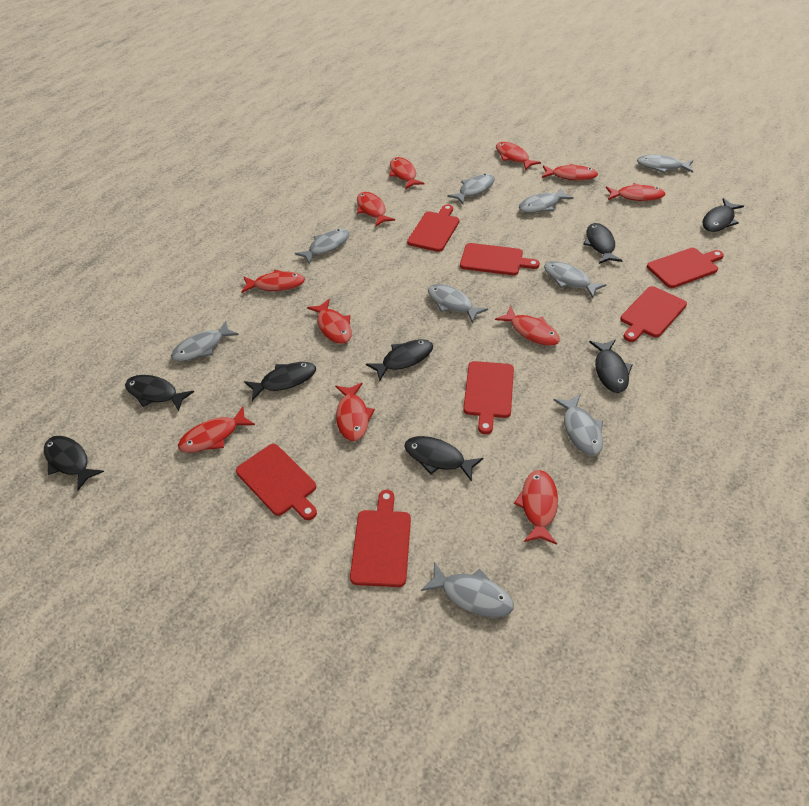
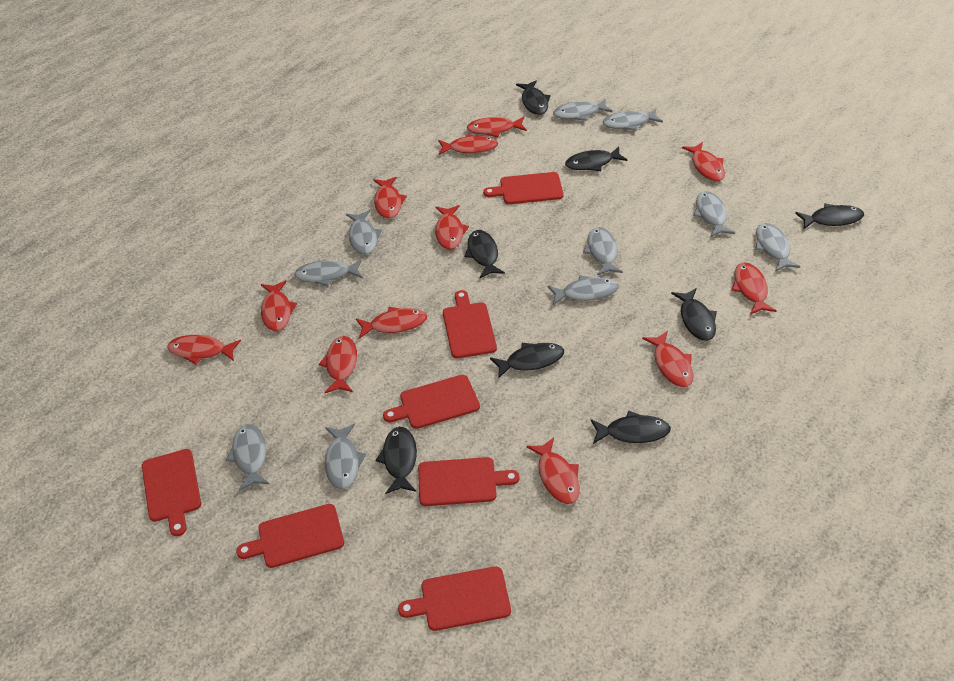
grey fish: [171,321,239,361] [295,229,349,264] [421,562,514,618] [428,284,488,323] [447,174,495,204] [519,188,574,213] [544,261,607,298] [554,395,603,456] [637,155,693,173] = 9 -> [226,424,269,491] [294,259,362,286] [325,424,366,489] [346,210,382,255] [548,276,619,305] [553,99,613,121] [583,227,623,275] [603,109,663,131] [693,191,735,237] [755,223,800,272] = 10
red fish: [178,406,255,453] [241,270,305,293] [307,299,352,344] [335,383,375,441] [357,192,395,227] [389,157,425,189] [495,306,560,346] [496,142,541,171] [514,470,558,545] [542,163,598,181] [606,183,665,201] = 11 -> [168,335,241,365] [261,280,297,331] [319,336,357,393] [356,307,427,339] [373,177,407,219] [435,205,469,250] [438,134,498,155] [467,117,527,137] [526,437,580,504] [642,331,693,387] [682,142,725,181] [732,263,777,315] = 12

